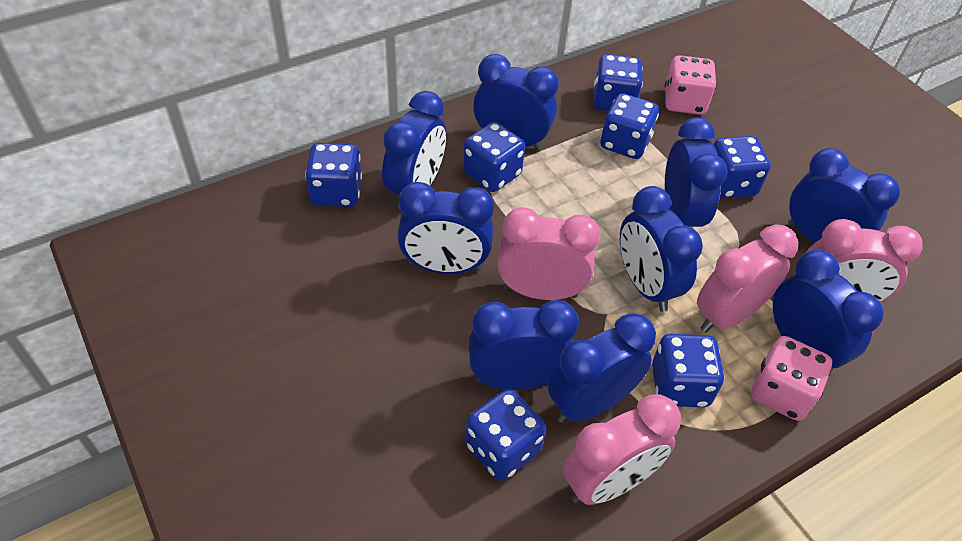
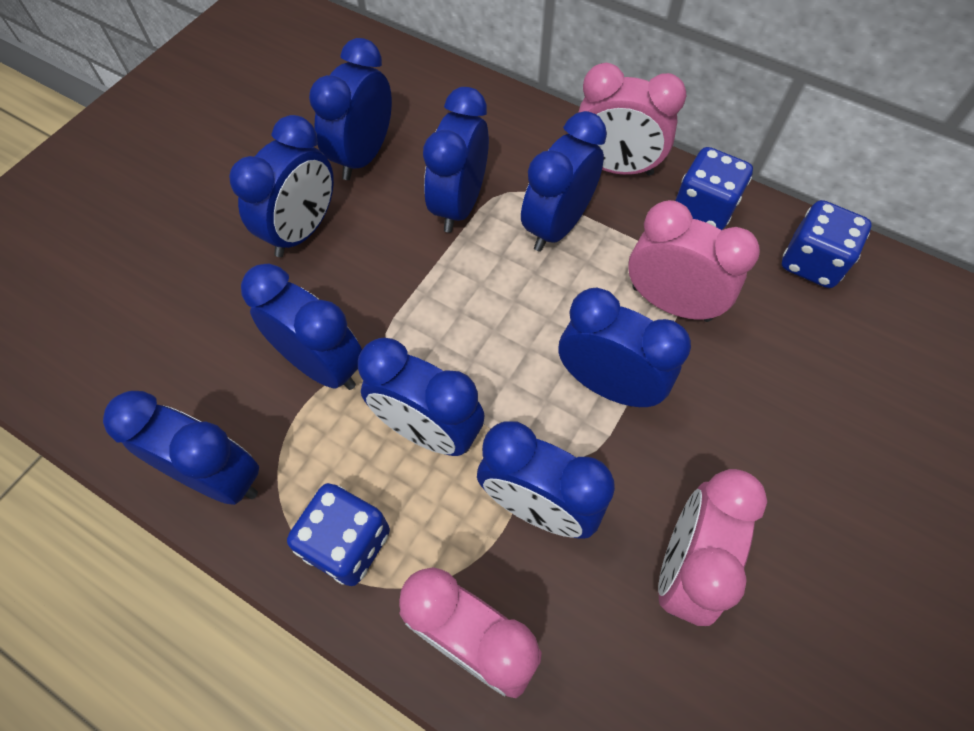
blue dice: [305,143,362,207] [463,122,525,192] [465,389,546,481] [594,54,643,111] [600,93,659,159] [652,334,724,407] [713,136,771,198] = 7 -> [287,483,390,586] [675,147,753,230] [782,200,871,288] = 3
pink dice: [665,55,717,115] [751,336,832,421] = 2 -> none = 0

